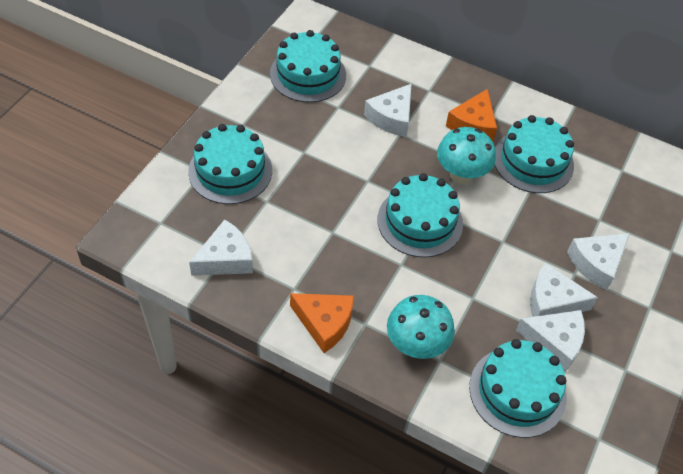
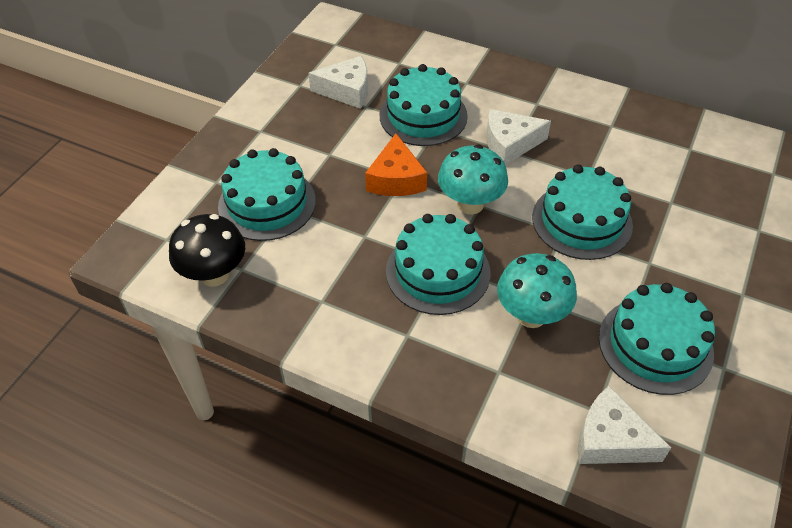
black mushroom: none = 0 -> [169,214,245,287] = 1
orange cheese: [290,293,354,353] [446,89,497,141] = 2 -> [365,134,427,196] = 1
white cheese: [189,219,253,276] [364,84,412,137] [516,310,585,372] [530,263,598,317] [567,233,630,290] = 5 -> [308,56,368,109] [486,109,551,165] [578,386,671,464] = 3

